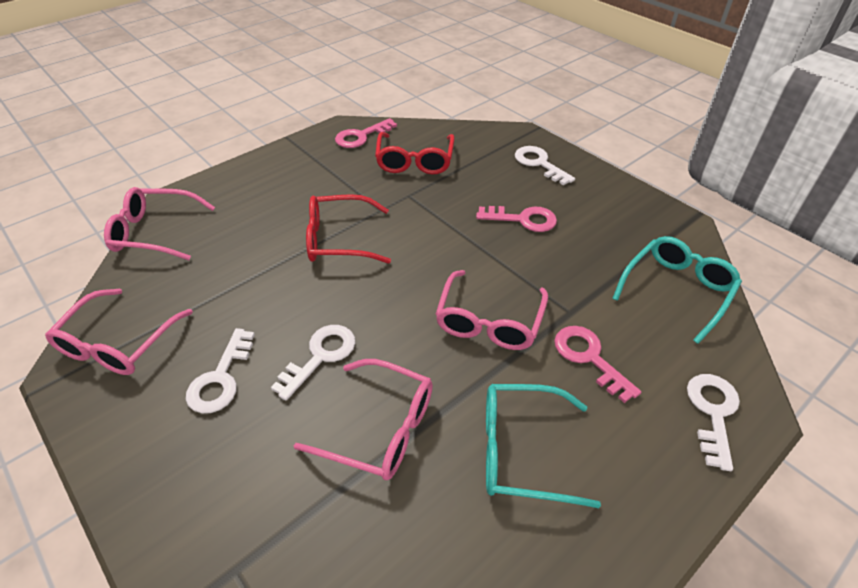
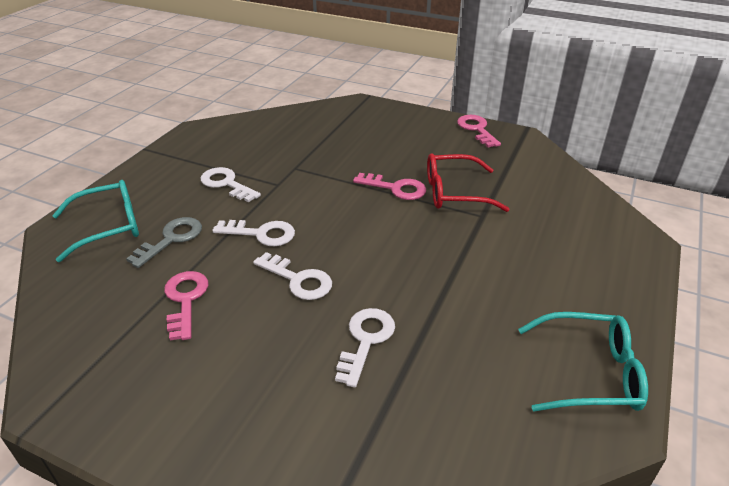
grey key: none = 0 -> [126,217,202,268] = 1
pink glasses: [45,288,193,375] [104,187,215,260] [294,359,433,480] [436,270,548,350] = 4 -> none = 0
red glasses: [306,194,391,264] [375,132,455,174] = 2 -> [427,153,509,212] = 1

